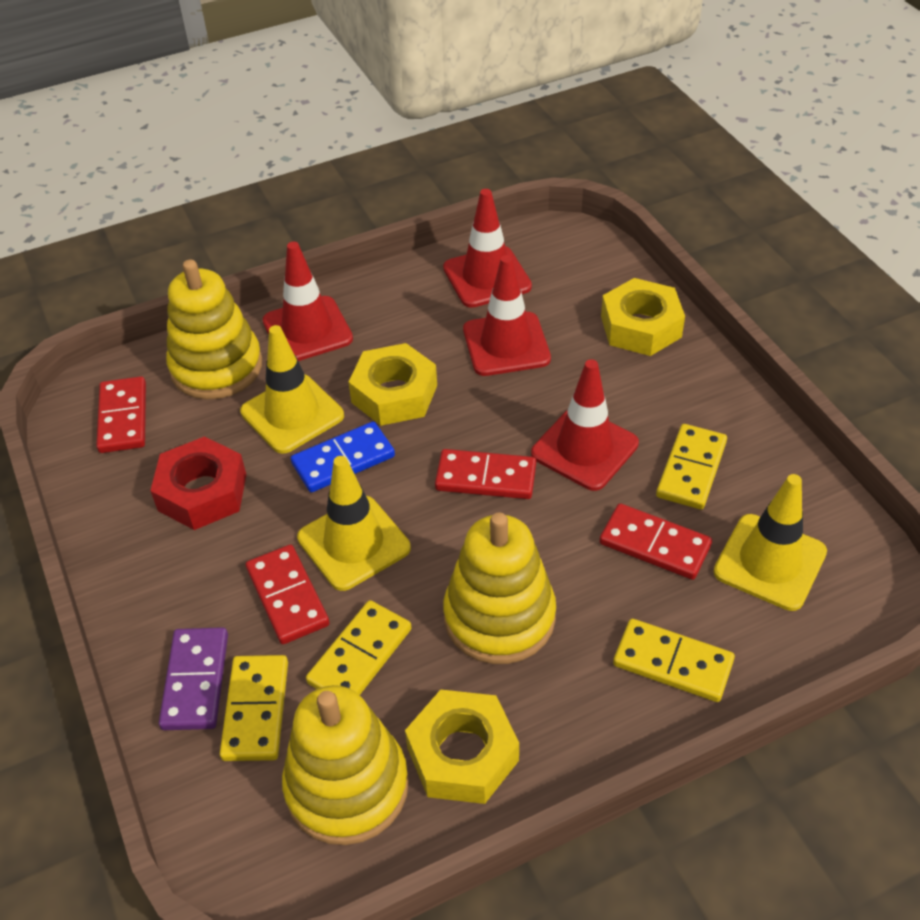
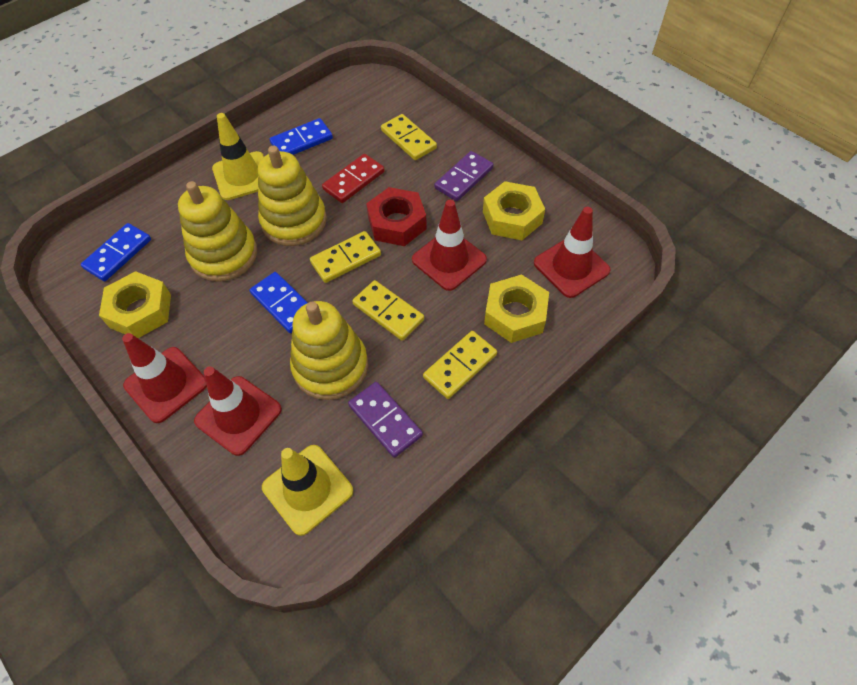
blue domino: [291,421,395,493] = 1 -> [81,223,151,281] [250,272,308,333] [270,118,333,155] = 3
purple domino: [159,627,228,730] = 1 -> [348,382,423,458] [434,151,493,201] = 2
red domino: [96,376,146,453] [246,544,330,644] [435,449,536,499] [599,503,712,580] = 4 -> [322,154,385,203] = 1
yellow traffic cone: [240,325,344,454] [297,456,411,591] [713,474,827,611] = 3 -> [212,113,264,200] [262,445,353,536] = 2

